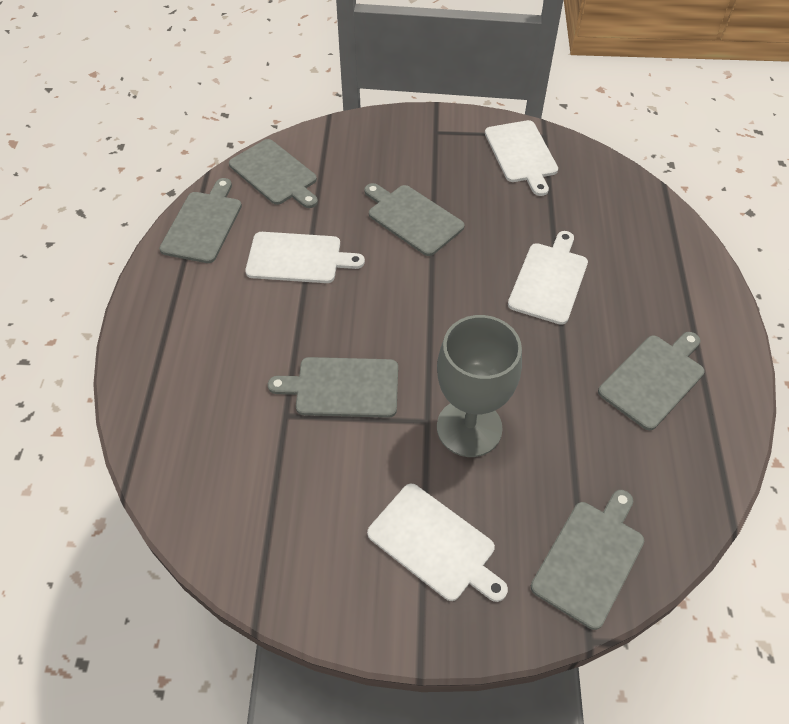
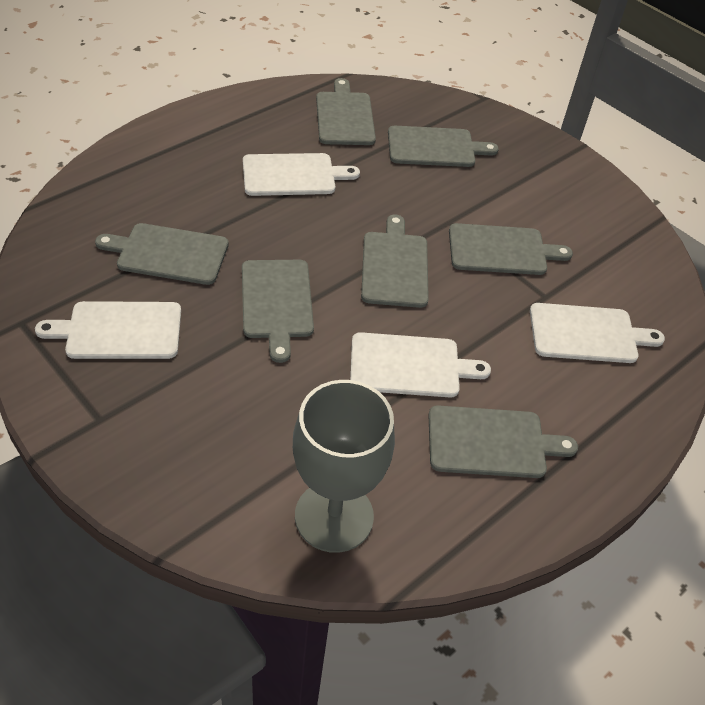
grey cutting board: [159,178,242,263] [229,139,318,208] [268,357,398,418] [364,183,465,256] [531,490,644,630] [598,332,704,430] = 6 -> [95,223,229,285] [242,260,314,363] [316,78,376,145] [361,215,429,308] [388,126,499,167] [428,405,578,478] [449,223,573,275] = 7

